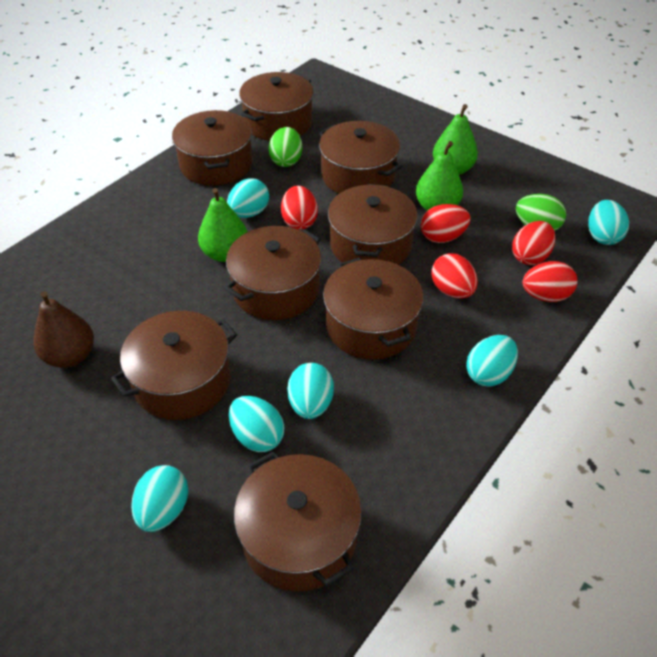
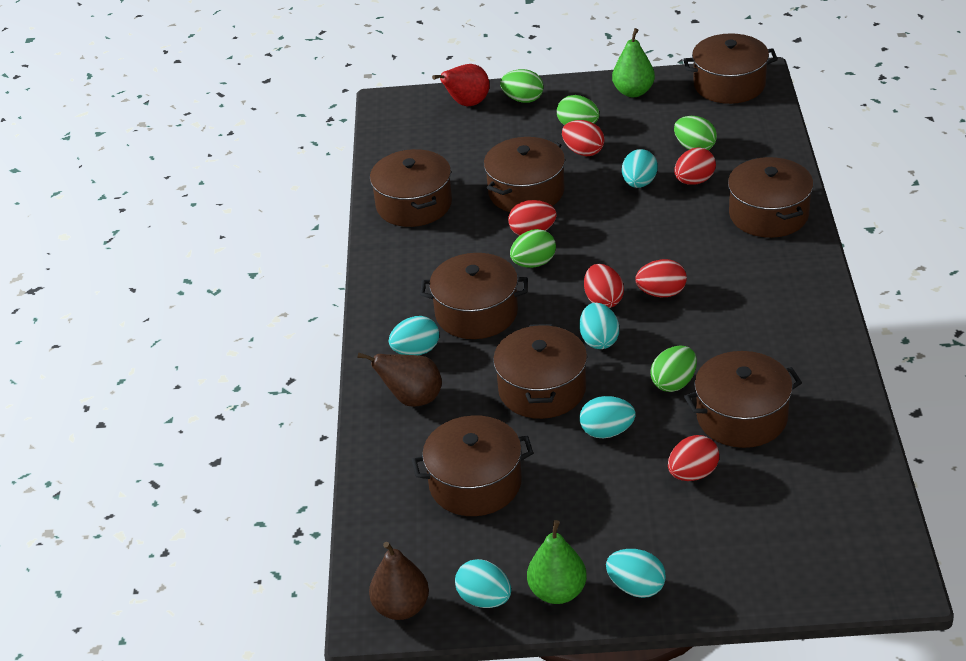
brown pear: [33,291,94,368] = 1 -> [357,352,442,407] [369,542,429,620] = 2
green egg: [268,127,302,167] [516,194,566,231] = 2 -> [500,69,544,103] [510,229,556,268] [557,95,599,126] [650,345,697,392] [674,116,717,150] = 5
green pear: [198,188,248,262] [416,141,463,211] [433,104,478,175] = 3 -> [527,520,587,604] [612,28,655,97] = 2
red egg: [281,186,318,230] [421,204,471,243] [431,253,478,298] [512,221,555,265] [522,261,577,302] = 5 -> [508,200,556,236] [562,120,605,156] [584,264,624,308] [635,259,687,297] [668,435,719,481] [674,148,716,185] = 6
red pear: none = 0 -> [432,64,489,106] = 1

